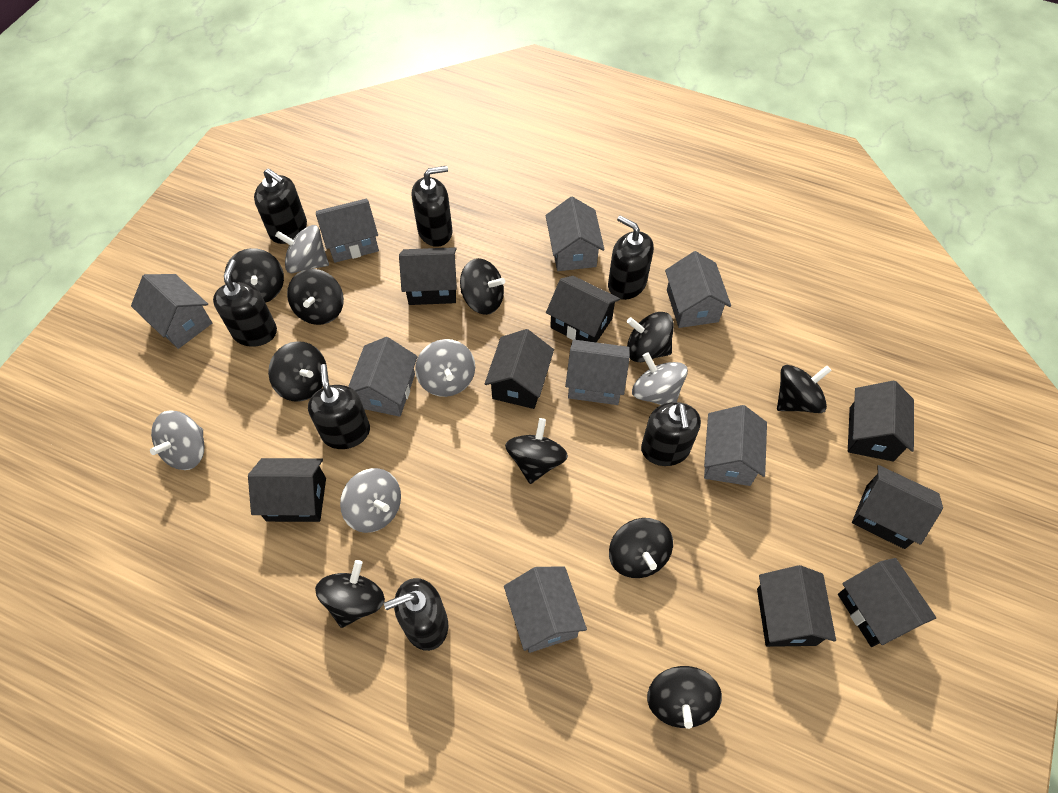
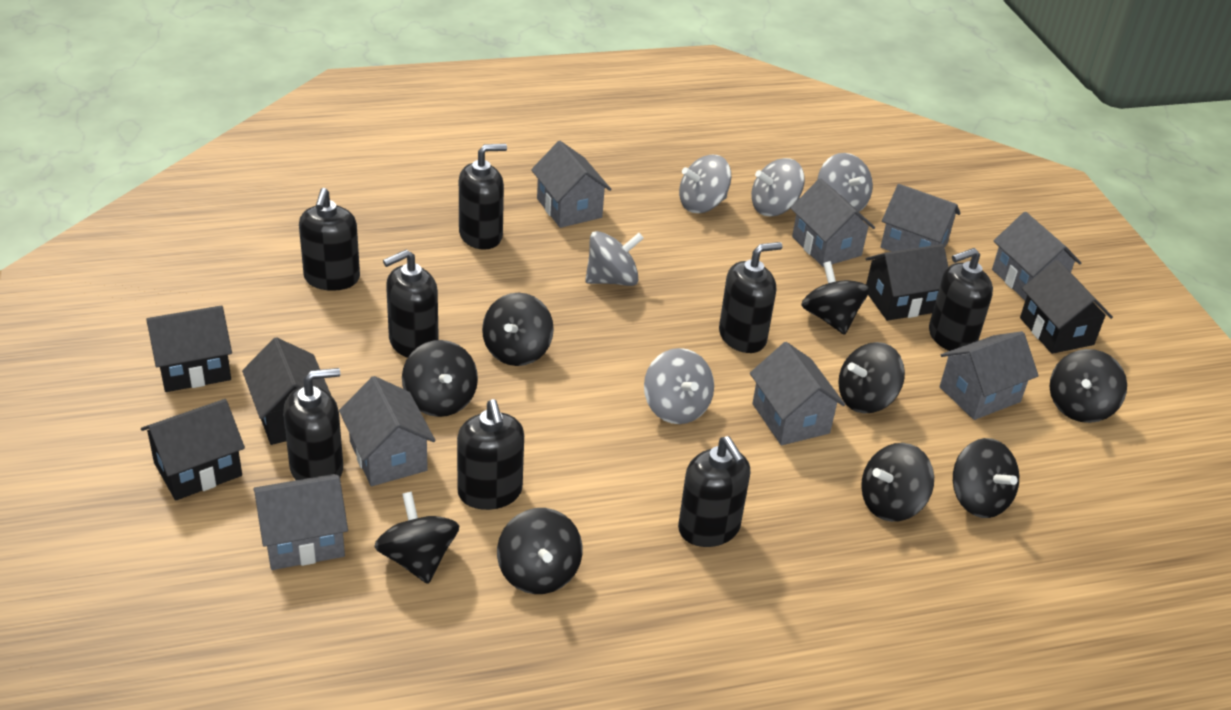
black house: [248,458,326,522] [399,247,457,305] [485,329,554,409] [546,276,620,342] [757,565,836,647] [838,558,936,647] [848,380,914,461] [852,465,943,549] = 8 -> [141,399,245,500] [146,305,232,392] [242,337,331,445] [866,244,948,321] [1020,260,1113,354] = 5
black soap dispenser: [213,259,277,347] [254,168,307,244] [308,364,370,449] [384,578,448,651] [412,166,453,247] [608,215,654,300] [641,402,701,466] = 7 -> [283,368,343,480] [299,188,360,291] [383,250,439,358] [457,399,524,510] [459,144,507,250] [678,436,751,547] [719,242,782,353] [929,248,993,351] = 8
black spinning top: [225,248,284,303] [268,341,326,402] [287,269,344,325] [315,560,385,628] [460,258,505,315] [505,418,568,484] [609,518,673,578] [627,312,674,362] [647,666,722,729] [777,365,832,413] = 10 -> [374,492,459,584] [402,340,478,417] [482,293,554,366] [497,508,582,594] [801,261,870,335] [838,342,905,414] [861,443,934,522] [953,438,1019,518] [1050,349,1127,423] = 9

